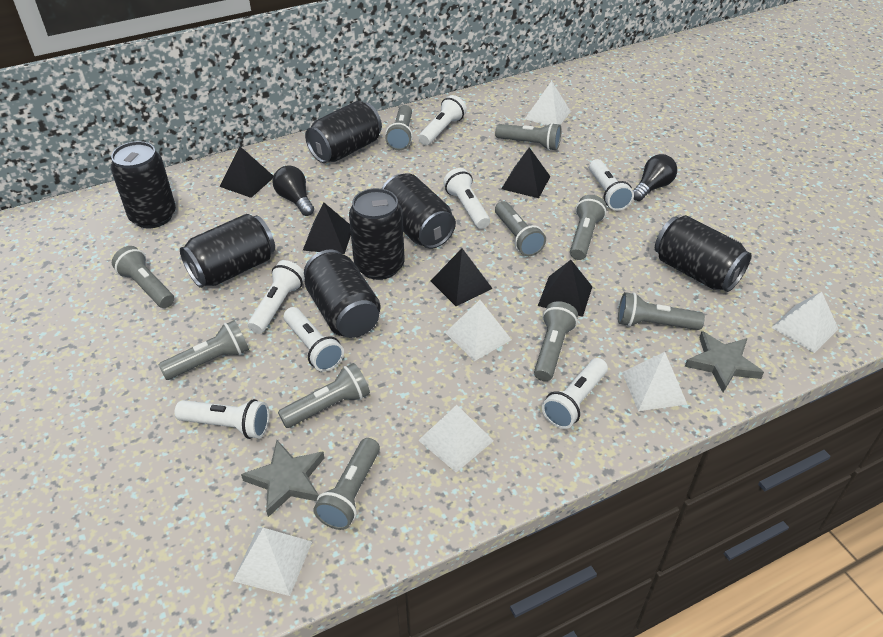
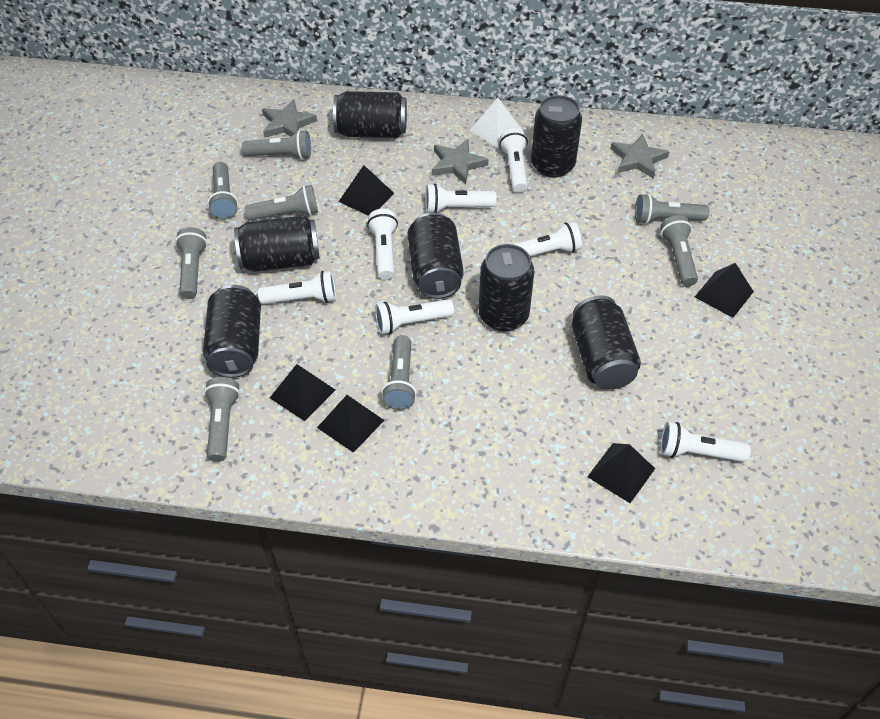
black light bulb: [272,165,314,216] [633,154,677,201] = 2 -> none = 0
grey flashlight: [112,246,174,308] [158,320,249,380] [278,363,370,428] [313,438,380,530] [385,105,413,150] [495,123,561,151] [495,201,546,256] [534,301,578,381] [570,195,607,260] [618,292,705,330] = 10 -> [175,227,207,299] [204,377,240,462] [207,162,238,220] [242,130,311,159] [245,185,318,221] [381,335,416,410] [635,194,709,224] [660,215,698,286] = 8
grey star: [241,440,324,517] [685,331,764,393] = 2 -> [262,99,317,138] [432,139,489,184] [610,134,670,179] = 3
white pyramid: [233,528,312,596] [418,405,493,472] [445,300,512,361] [525,81,571,125] [622,352,688,411] [771,292,838,353] = 6 -> [469,98,522,148] = 1

